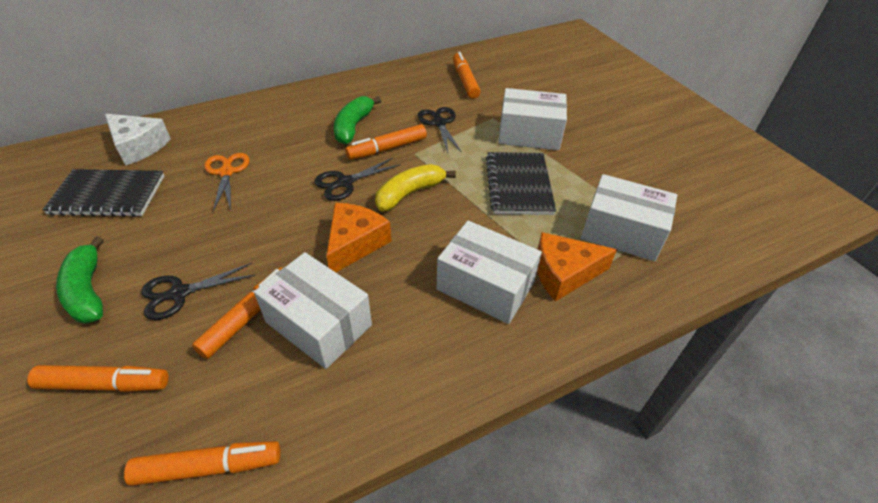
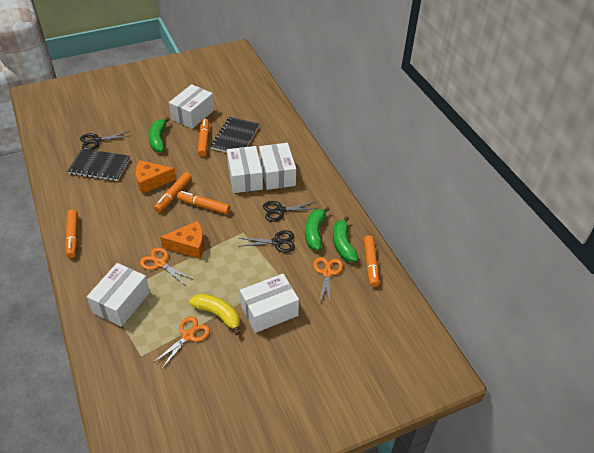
green banana: [56,236,104,324] [334,96,381,144] = 2 -> [149,117,170,152] [305,206,330,250] [333,216,358,262] = 3
orange scissors: [204,153,249,212] = 1 -> [140,247,193,286] [153,316,210,370] [313,257,343,304] = 3
white box: [254,252,372,369] [436,221,542,324] [498,88,567,150] [581,174,677,261] = 4 -> [87,263,150,327] [169,84,214,129] [227,146,263,193] [240,274,299,333] [259,143,296,190] = 5
white cheese: [105,114,171,165] = 1 -> none = 0

